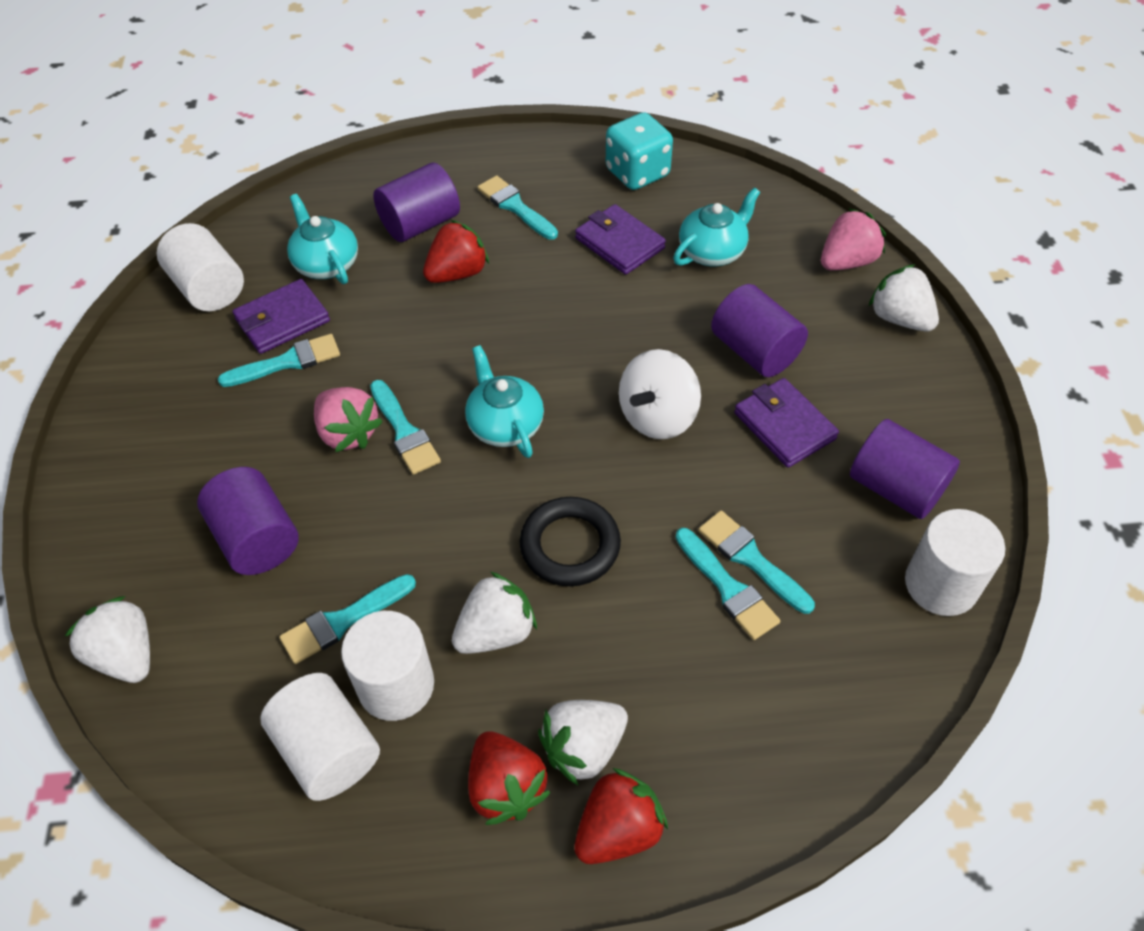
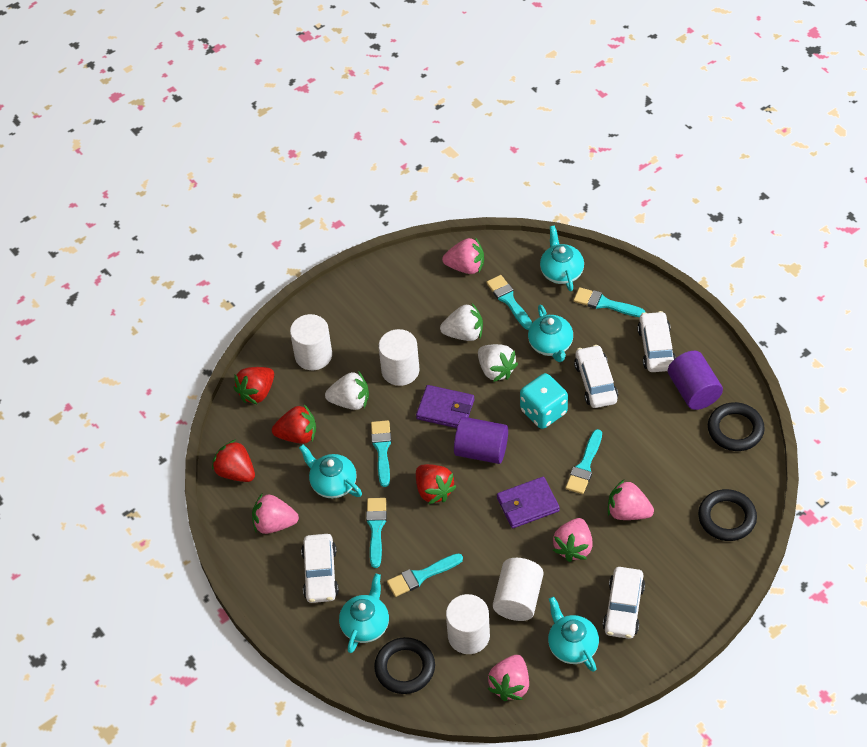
black ring: [520,497,621,586] = 1 -> [374,637,435,694] [698,489,757,541] [708,402,765,451] = 3
pink strawberry: [314,387,383,452] [821,208,886,270] = 2 -> [252,494,299,534] [442,237,484,274] [488,655,529,701] [553,518,593,562] [608,479,654,520] = 5
purple cylinder: [197,467,299,575] [373,163,460,242] [711,284,808,377] [850,419,960,519] = 4 -> [454,417,508,464] [668,351,723,410] = 2
purple wallet: [233,279,330,354] [575,204,666,275] [734,378,839,468] = 3 -> [416,385,474,428] [497,477,560,528] = 2
red strawberry: [423,220,489,283] [468,731,551,825] [574,768,668,864] = 3 -> [212,440,255,482] [234,367,274,405] [272,404,316,444] [416,464,457,505] = 4
turquoise teapot: [287,194,358,284] [465,345,544,458] [673,188,760,267] = 3 -> [299,444,362,498] [339,574,389,653] [528,304,573,362] [540,225,584,291] [548,596,599,672] = 5
white car: none = 0 -> [301,534,339,603] [574,345,618,408] [603,567,645,639] [637,311,676,372] = 4
white spinning top: [619,349,701,439] = 1 -> none = 0
white strawberry: [64,596,150,683] [452,572,537,654] [538,700,628,785] [869,264,939,332] = 4 -> [325,371,369,410] [440,303,483,341] [478,344,518,382] = 3

